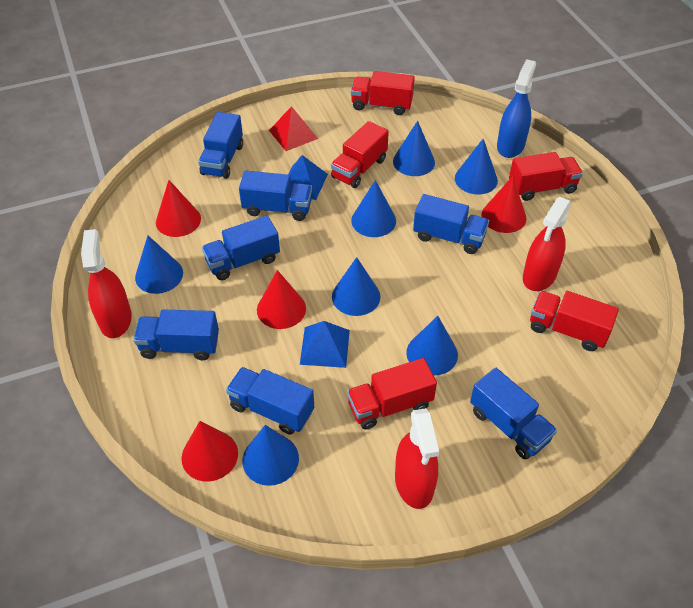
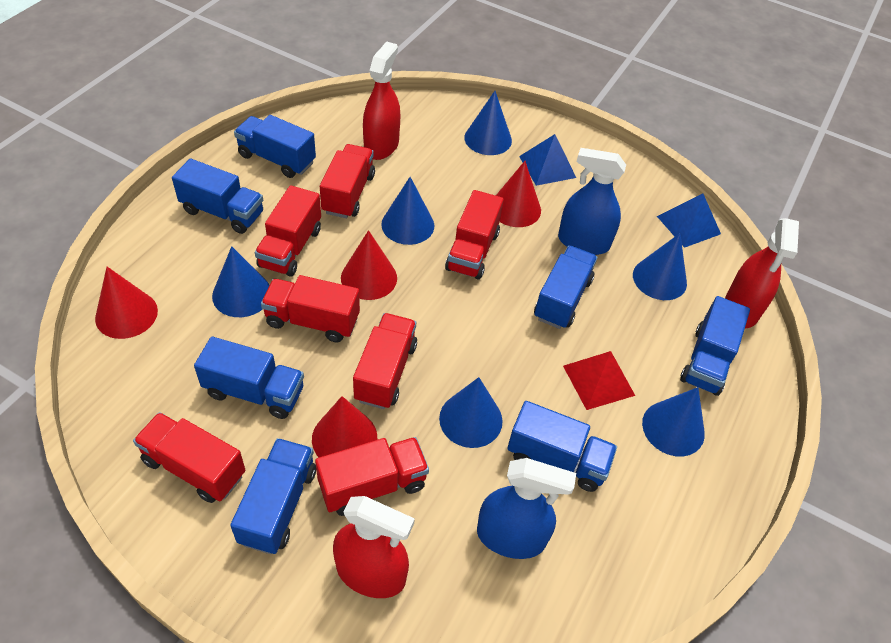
blue cone: [135,236,183,294] [242,425,299,486] [332,257,380,316] [351,180,396,237] [393,121,435,176] [406,316,458,375] [455,139,498,194] = 7 -> [212,246,269,317] [381,177,434,245] [439,377,503,448] [464,91,512,155] [633,233,687,300] [642,387,705,457] = 6
blue spray bottle: [497,59,536,158] = 1 -> [477,458,576,559] [558,148,626,255] = 2
red truck: [331,121,389,188] [347,358,437,430] [351,71,415,115] [509,152,583,201] [530,291,619,351] = 5 -> [133,412,245,503] [255,185,321,277] [261,275,360,342] [315,437,429,516] [320,144,375,218] [353,313,417,409] [445,190,504,280] = 7

